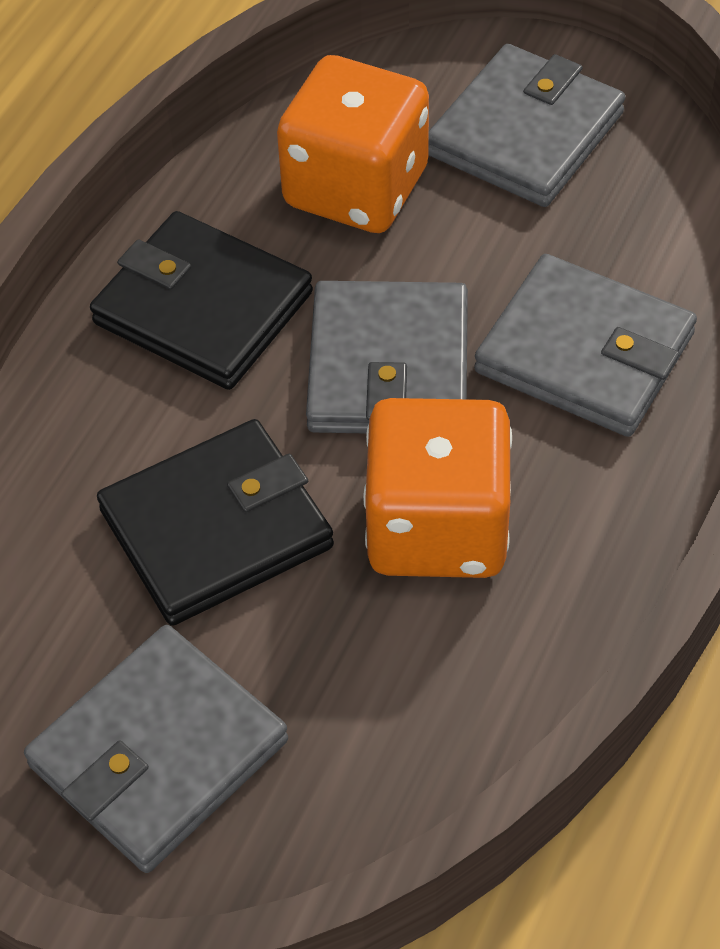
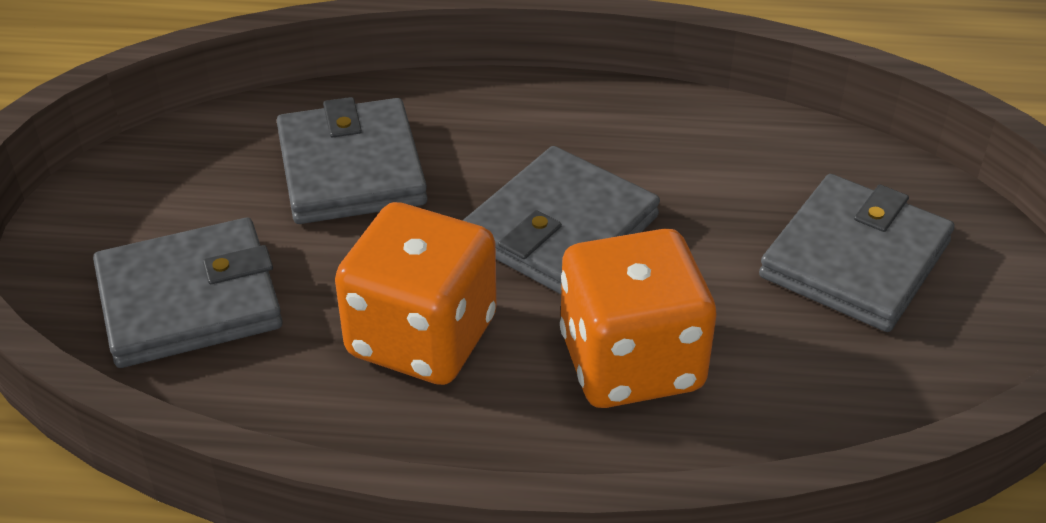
black wallet: [90,211,313,390] [97,419,334,626] = 2 -> none = 0

